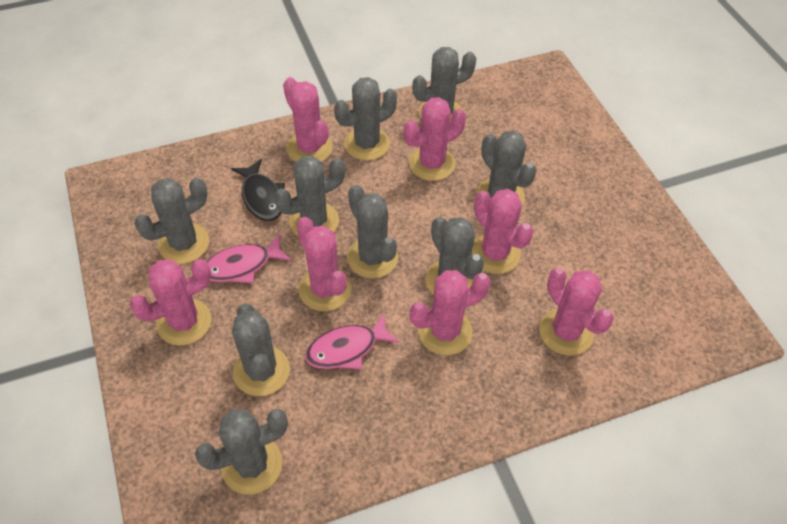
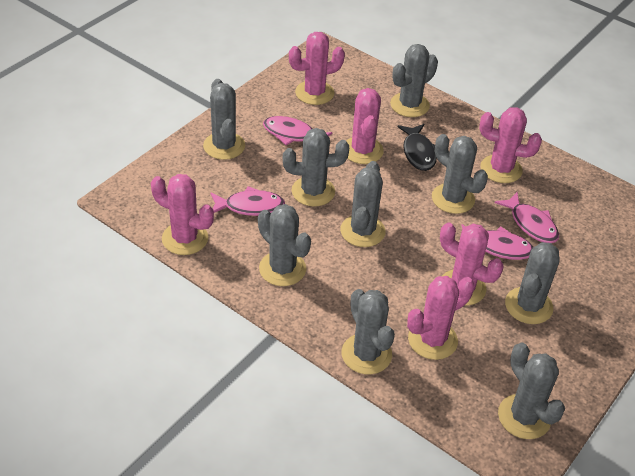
pink cactus: [129,259,211,346] [283,77,333,162] [296,217,351,311] [404,97,466,181] [410,270,491,355] [472,189,533,274] [539,268,614,356] = 7 -> [151,174,214,255] [289,32,345,105] [346,88,384,164] [407,276,474,360] [440,223,504,306] [479,107,542,183] = 6
pink fish: [207,234,291,283] [305,314,400,370] = 2 -> [211,186,285,216] [263,116,333,145] [461,224,533,260] [495,192,559,243] = 4

